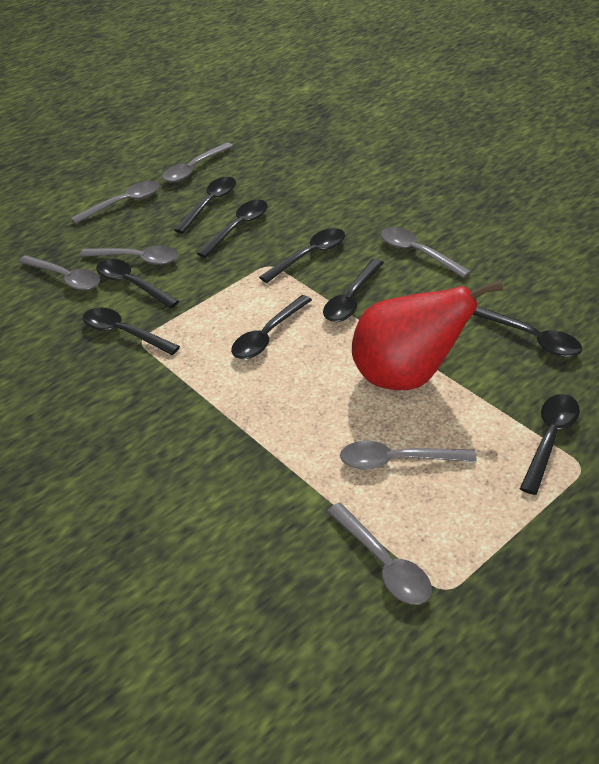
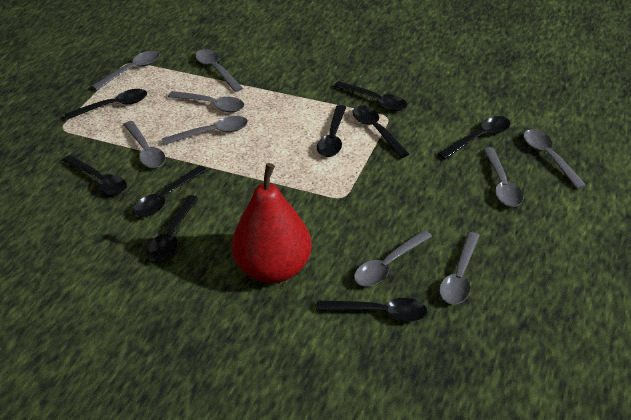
grey spoon: [18,255,100,290] [71,181,160,224] [80,246,179,265] [162,142,233,182] [327,503,432,605] [340,441,477,470] [381,227,471,278] = 7 -> [91,51,160,91] [124,121,166,168] [162,116,248,145] [168,91,244,112] [195,49,243,92] [354,230,432,286] [439,232,480,304] [483,147,524,207] [523,129,586,189] = 9

